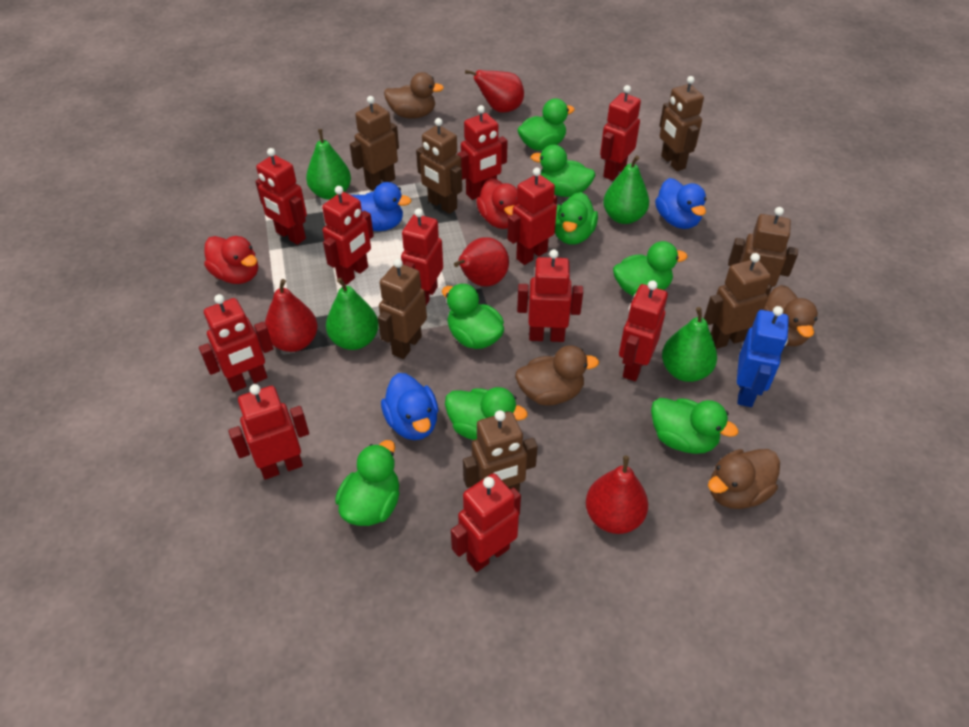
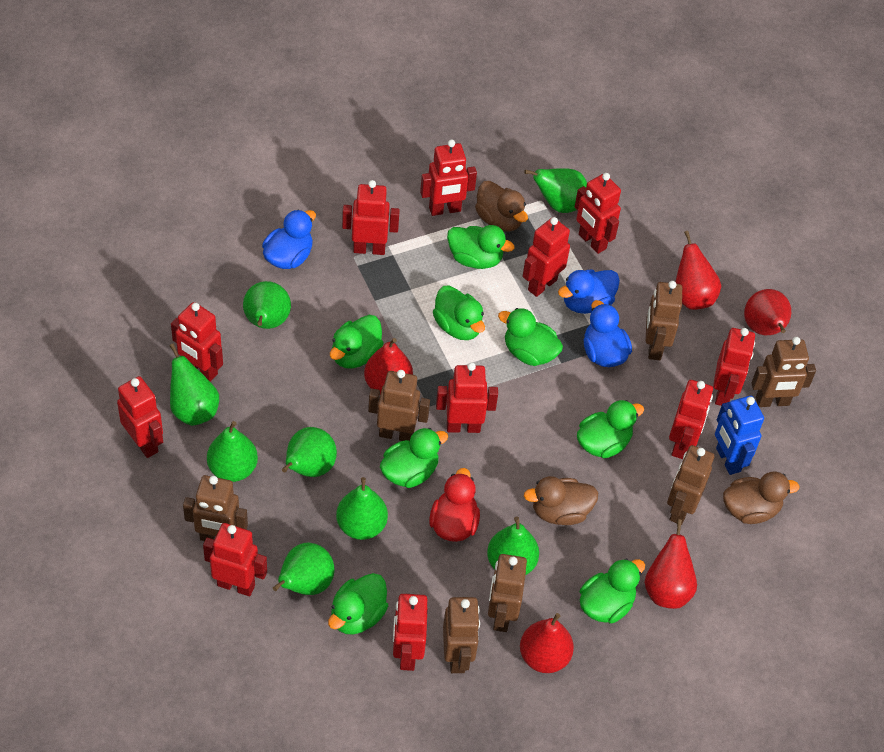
brown duck: [384,72,444,119] [515,345,599,406] [708,449,780,509] [764,285,818,346] = 4 -> [475,181,528,232] [524,476,598,525] [723,472,799,524] = 3
green pear: [306,129,351,200] [326,278,379,350] [603,155,649,224] [662,307,717,382] = 4 -> [170,344,219,426] [207,421,258,482] [243,281,291,329] [273,543,334,595] [282,427,337,477] [336,477,388,540] [487,517,539,575] [524,169,587,213] = 8
red duck: [204,236,258,284] [476,178,518,229] = 2 -> [429,468,480,542] = 1
red pear: [265,279,318,352] [454,237,509,286] [465,70,524,113] [586,455,648,534] = 4 -> [364,338,413,395] [520,613,574,673] [645,519,697,609] [675,231,721,310] [744,289,791,335] = 5

